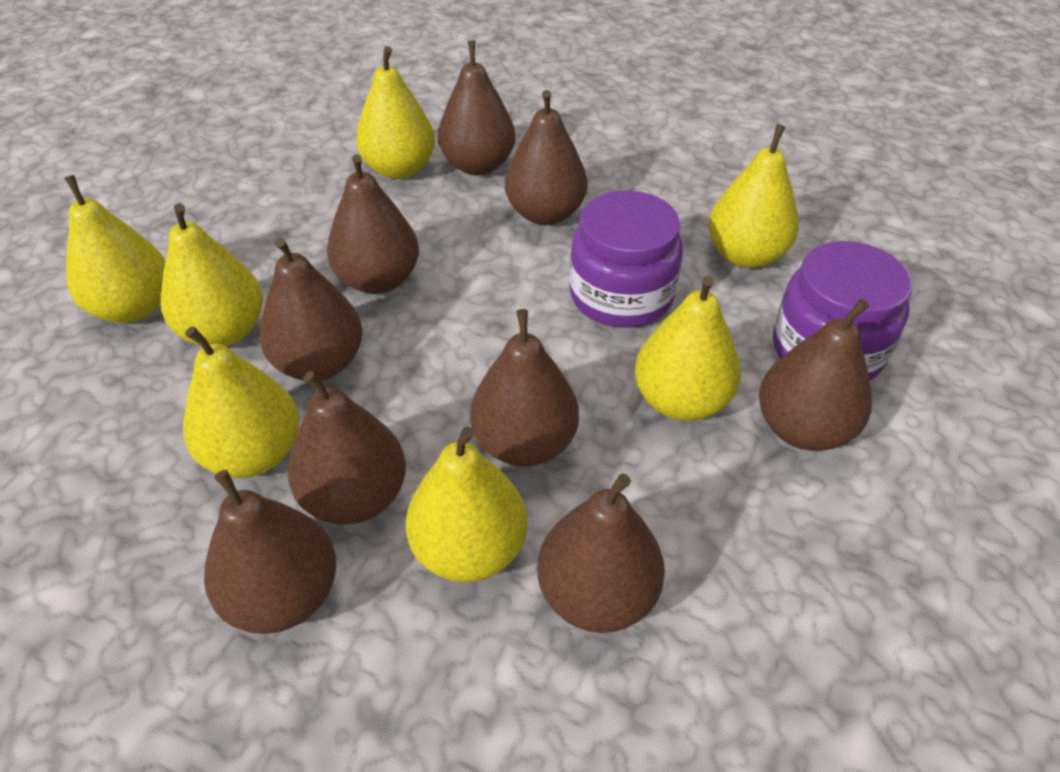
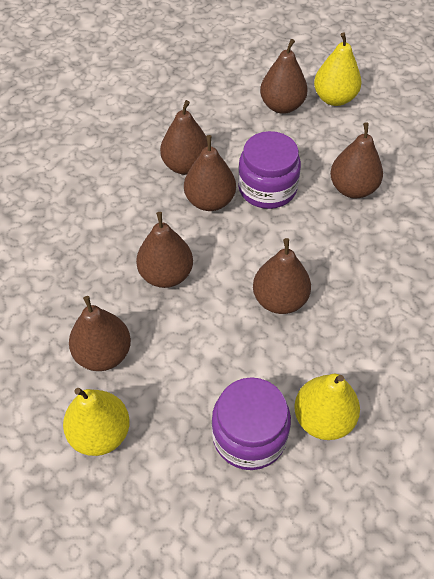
brown pear: [204,470,337,634] [259,238,363,381] [288,371,406,525] [327,154,419,294] [438,40,516,175] [470,309,579,467] [505,90,588,225] [537,473,665,633] [759,299,872,451] = 9 -> [69,296,131,371] [136,212,193,288] [160,100,208,175] [184,135,236,211] [253,238,311,314] [260,39,308,114] [330,122,383,199] = 7
yellow pear: [64,175,165,323] [161,203,263,346] [183,326,299,478] [356,46,435,179] [405,426,528,582] [635,276,741,421] [708,124,799,268] = 7 -> [63,388,130,456] [294,374,360,440] [314,32,361,106] = 3

